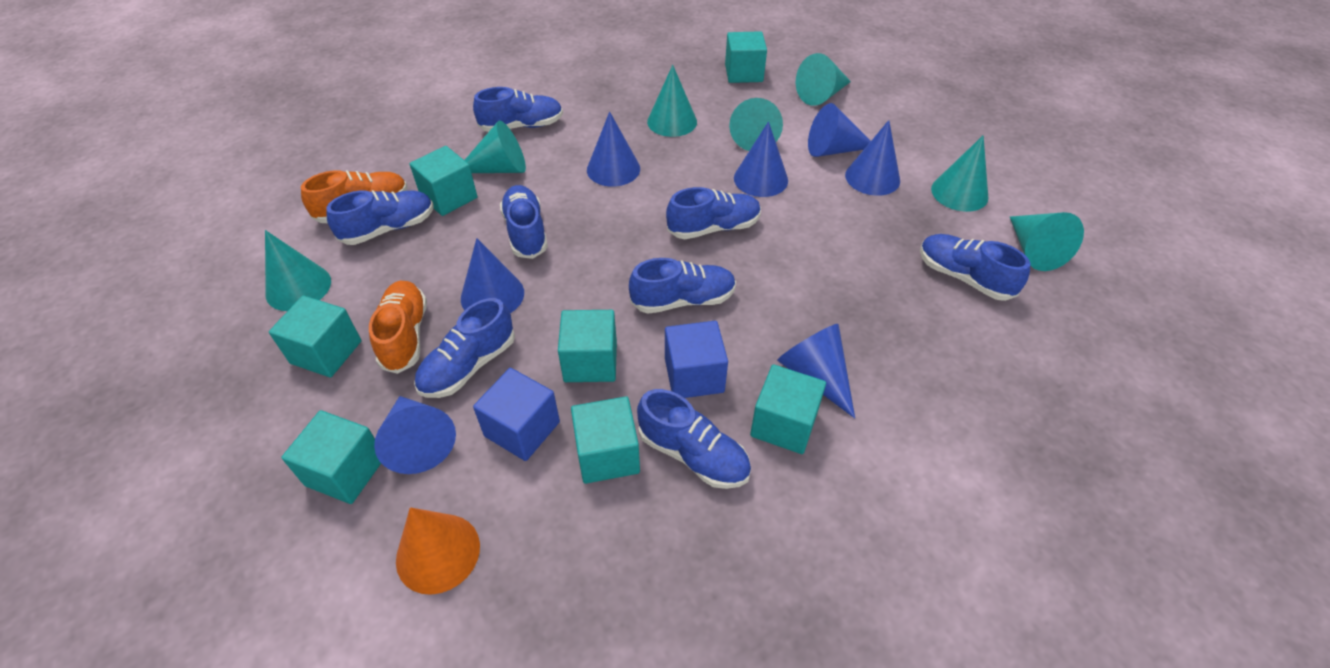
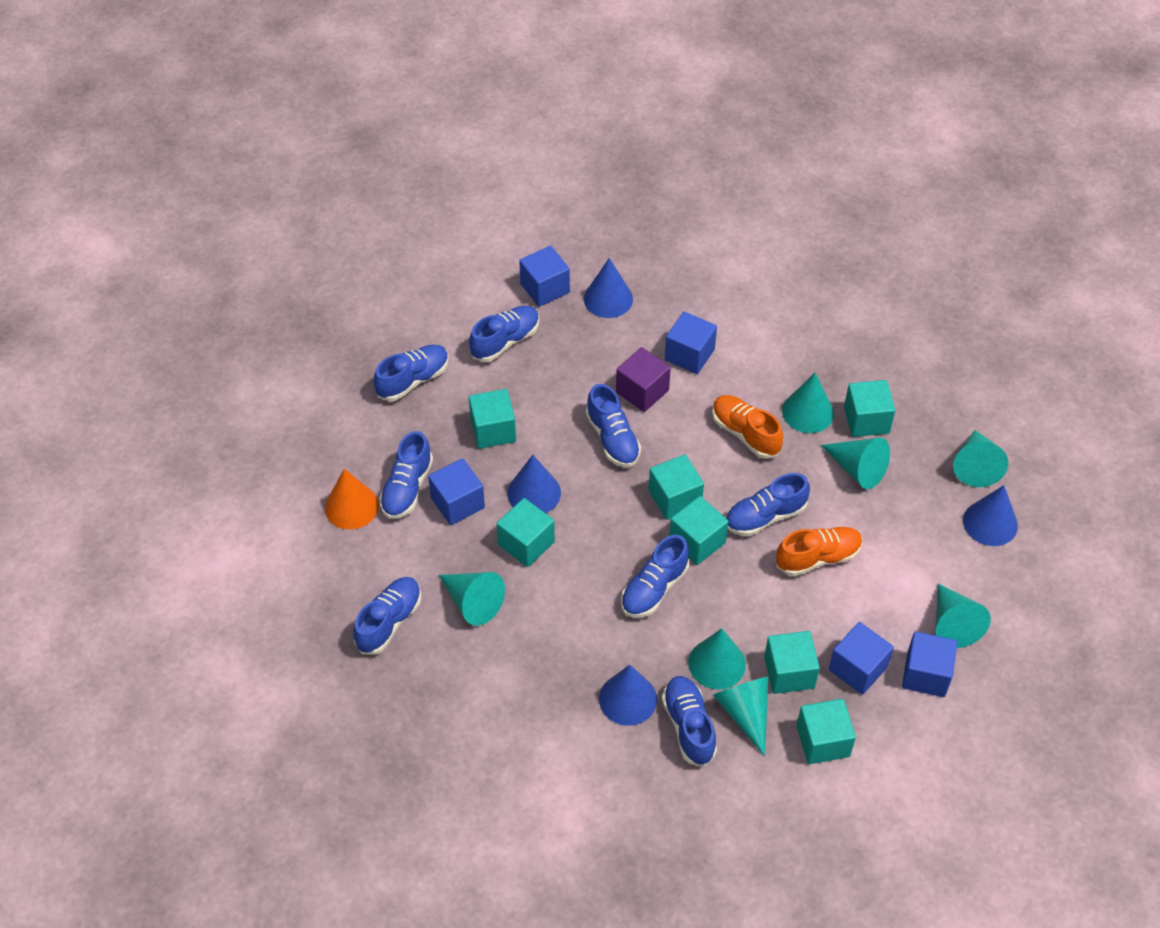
blue cone: [374,396,456,474] [461,238,524,313] [587,111,640,187] [734,121,788,197] [777,324,855,418] [808,103,871,157] [845,120,900,196] = 7 -> [507,455,561,513] [584,258,633,318] [599,665,657,726] [963,485,1018,546] = 4
blue cube: [473,368,560,461] [665,321,728,398] = 2 -> [428,458,485,525] [519,246,570,307] [665,312,717,374] [829,622,894,695] [902,631,958,697] = 5
purple cube: none = 0 -> [616,347,671,412] = 1

